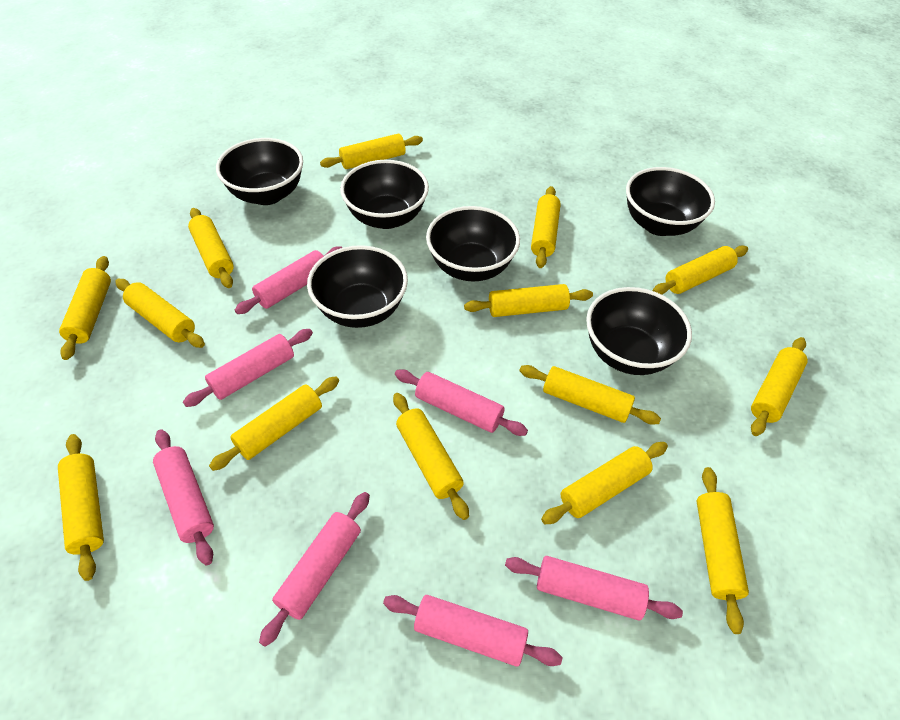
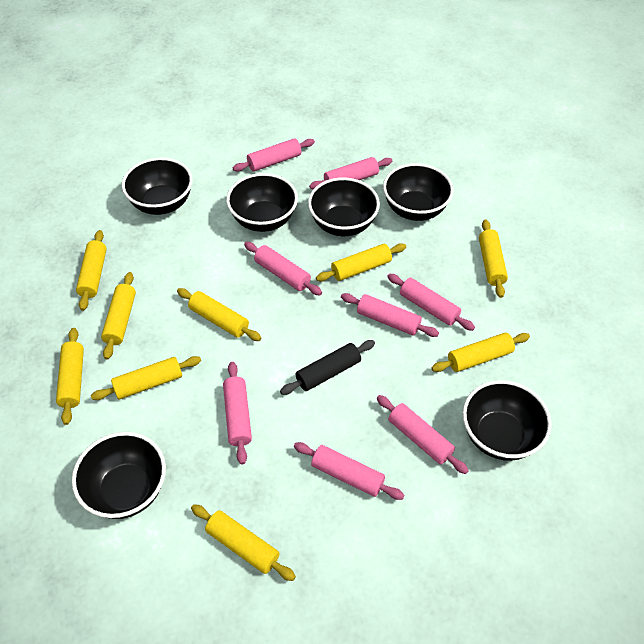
black rolling pin: none = 0 -> [280,340,375,395] = 1
pink rolling pin: [153,429,214,566] [183,329,313,407] [235,246,343,314] [259,492,370,647] [383,595,562,667] [395,369,528,436] [505,556,683,620] = 7 -> [223,362,252,464] [233,138,315,172] [244,242,322,295] [294,442,404,500] [309,157,392,189] [341,293,439,337] [377,395,469,474] [387,274,475,331] = 8
yellow rolling pin: [58,434,104,581] [59,256,111,360] [115,279,205,348] [188,208,234,288] [209,376,339,471] [320,134,423,169] [393,393,469,520] [464,284,593,317] [519,365,661,425] [531,186,561,268] [541,442,668,524] [653,246,748,295] [697,467,749,634] [751,337,808,436] = 14 -> [56,328,84,425] [76,230,107,311] [91,356,201,400] [101,272,136,359] [177,288,261,341] [191,504,296,581] [316,243,406,281] [431,333,530,372] [479,219,508,298] = 9

